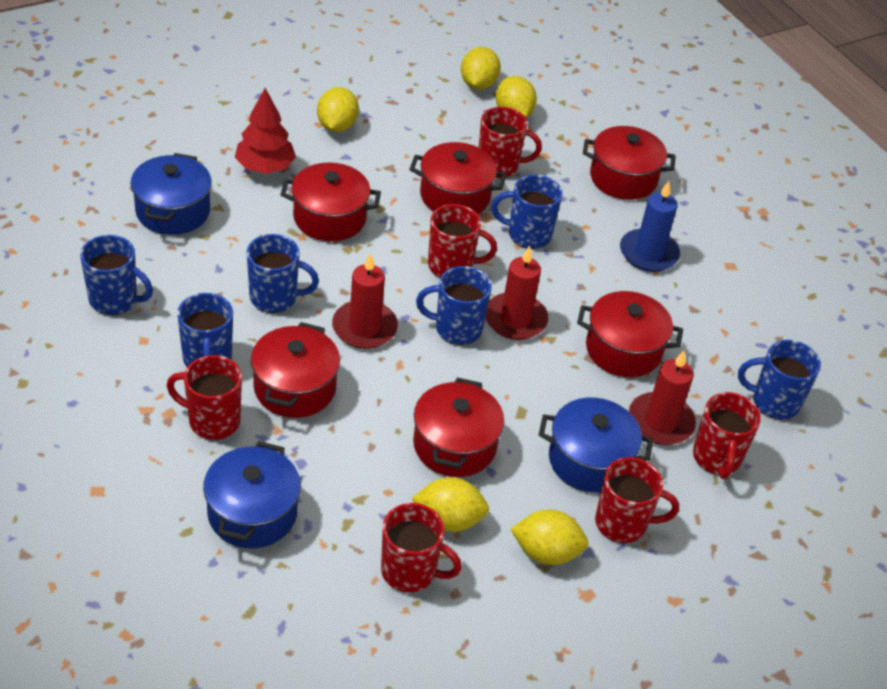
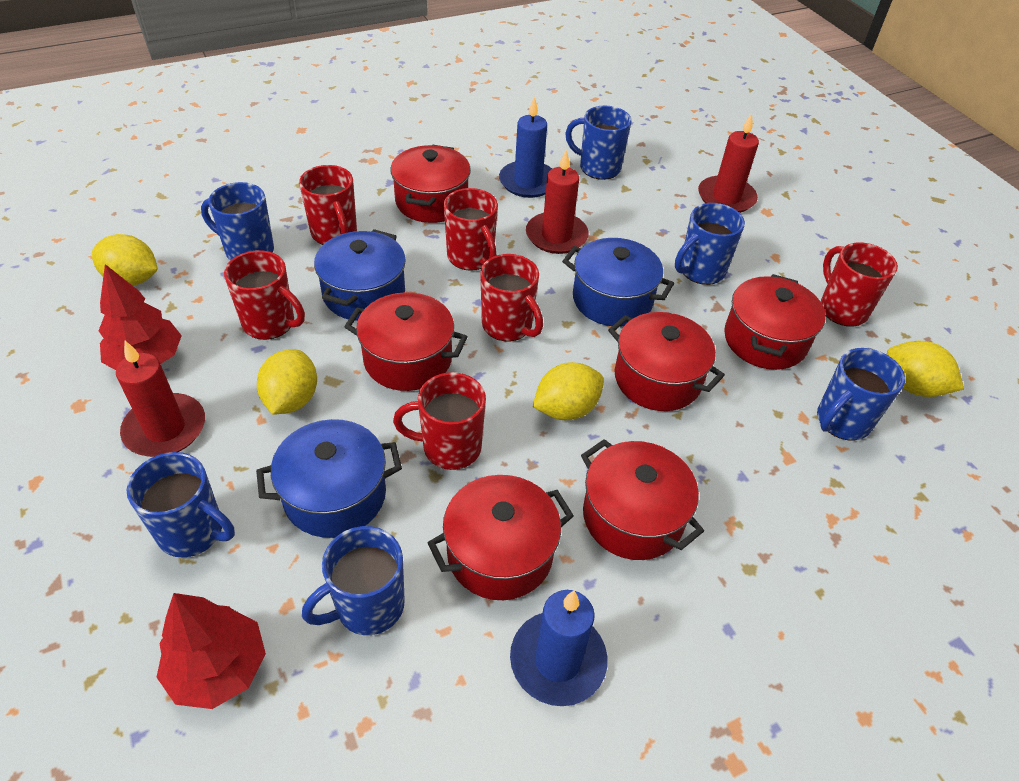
blue candle: [620,181,680,272] = 1 -> [499,96,552,198] [510,590,607,706] = 2
red tree: [235,88,296,174] = 1 -> [99,264,182,370] [157,593,266,709] = 2
yellow lemon: [317,87,359,132] [412,477,489,532] [461,47,501,90] [496,76,537,117] [510,510,589,565] = 5 -> [92,234,158,286] [257,349,317,415] [533,362,604,420] [886,341,964,397] = 4

